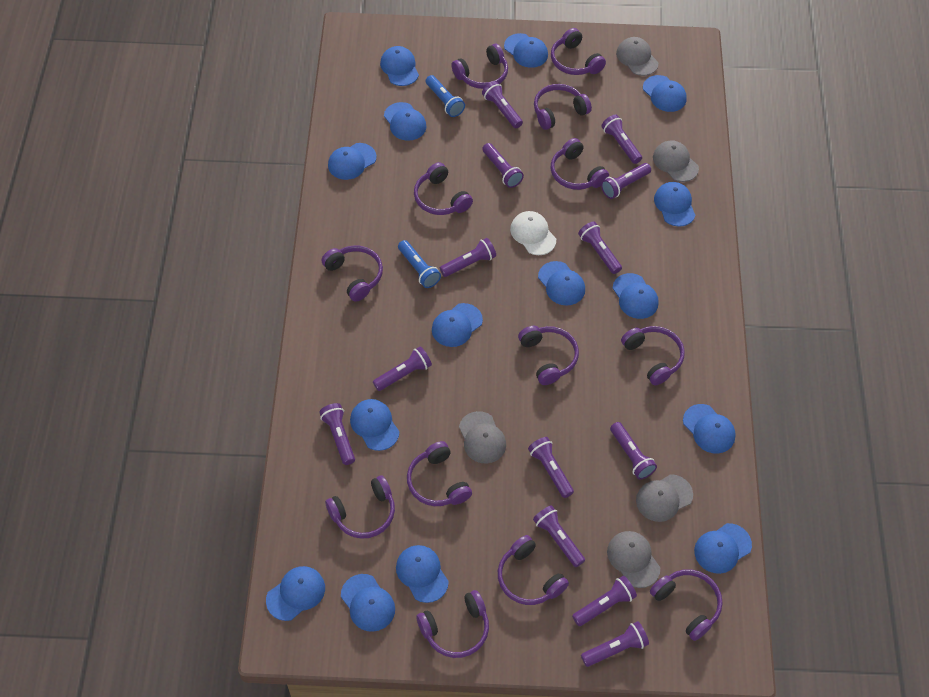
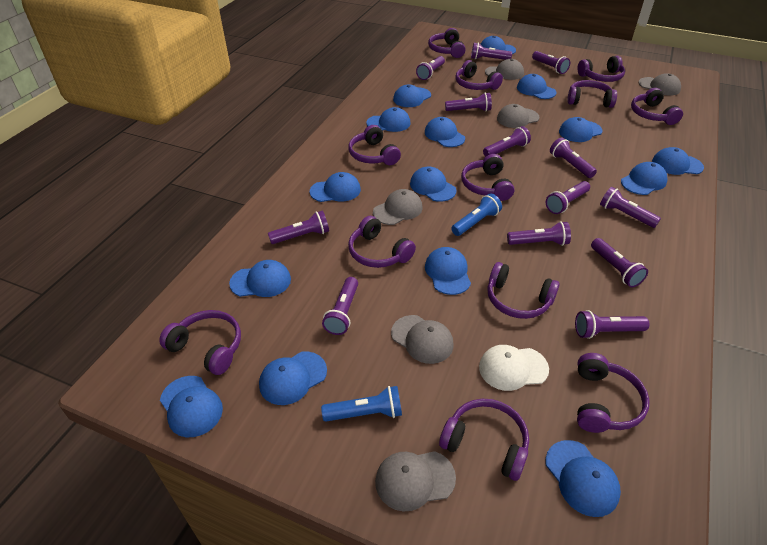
grey cap: [459,411,506,463] [607,531,660,588] [616,37,658,76] [636,474,693,522] [653,141,699,182] = 5 -> [373,189,423,225] [375,451,456,511] [391,315,454,364] [485,59,524,80] [497,104,539,128] [638,73,681,96] = 6
purple headphones: [321,245,383,302] [325,475,395,539] [407,441,472,506] [414,162,473,215] [416,590,489,658] [451,44,508,89] [498,535,569,605] [518,326,579,385] [534,84,592,130] [551,28,606,75] [551,138,609,190] [621,326,685,385] [650,569,722,641] = 13 -> [159,310,241,375] [348,125,401,165] [348,216,416,268] [428,28,466,58] [439,399,529,481] [455,60,503,90] [461,154,514,201] [487,262,560,319] [567,80,617,108] [577,56,625,82] [577,353,650,433] [631,88,683,125] = 12

